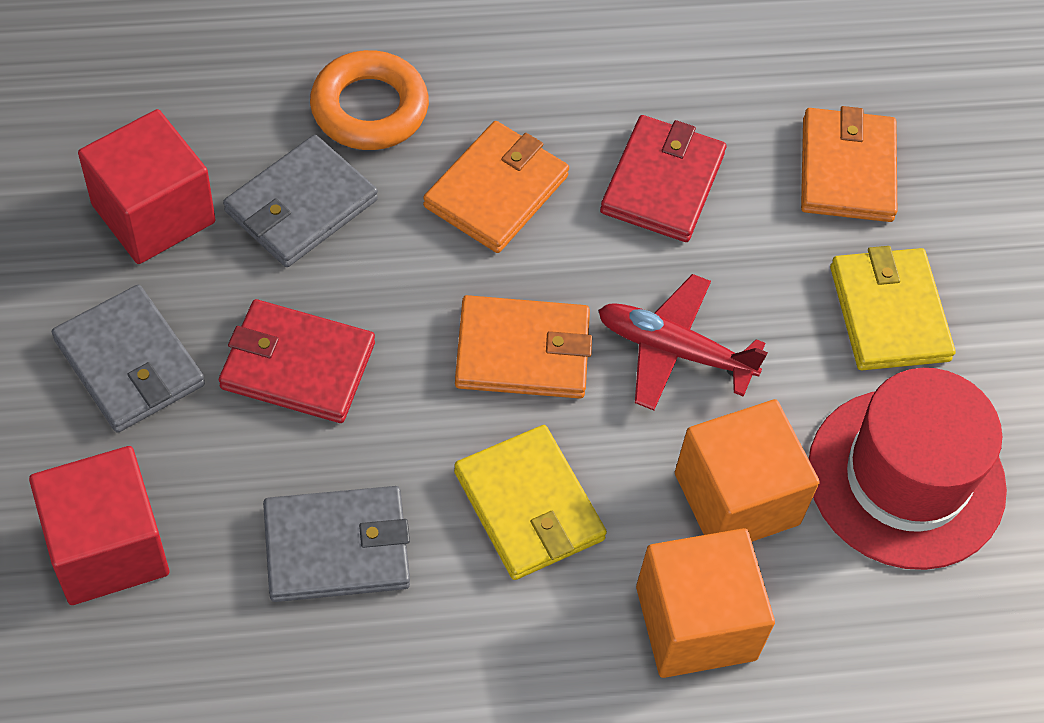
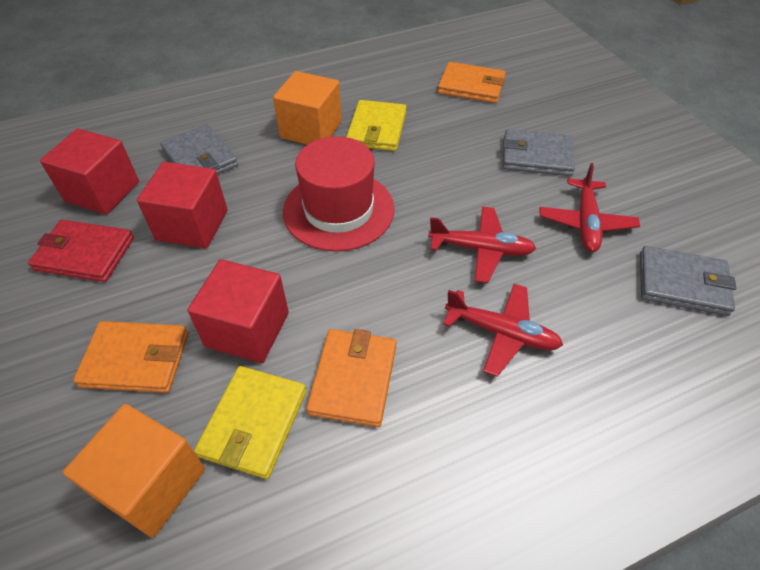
orange ring: [310,50,429,150] = 1 -> none = 0
red cube: [29,446,169,605] [78,109,216,264] = 2 -> [40,129,139,215] [137,162,228,248] [188,259,289,363] = 3
red plane: [598,274,768,410] = 1 -> [428,206,536,283] [443,284,563,377] [539,163,640,252] = 3
red wallet: [219,299,375,423] [600,115,726,242] = 2 -> [28,220,134,282] = 1

